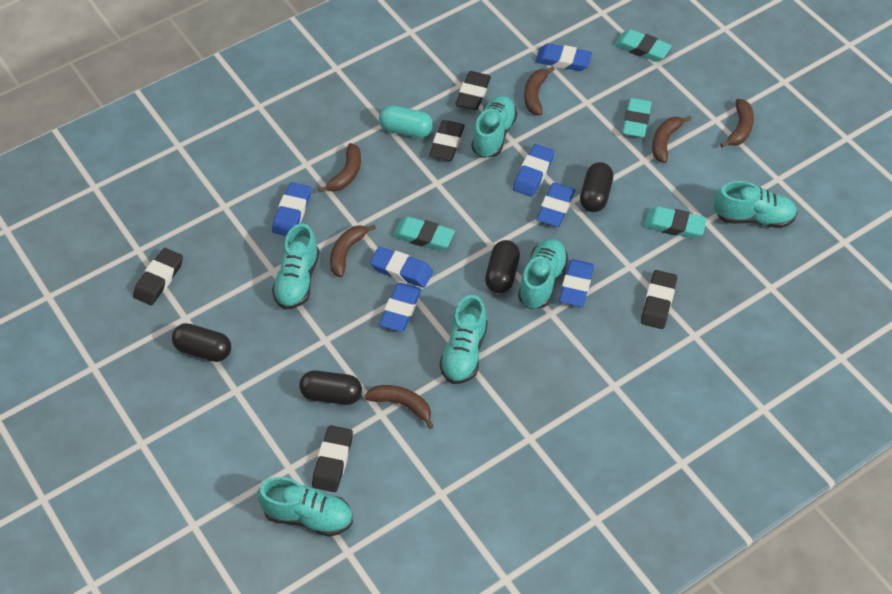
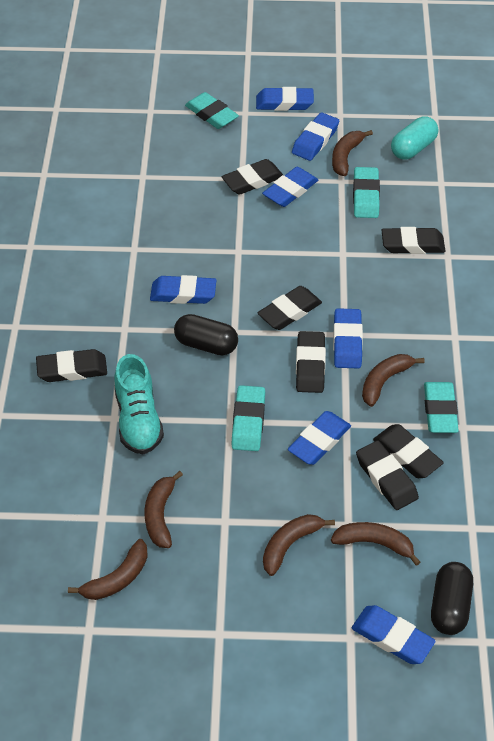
black capsule: [172,323,231,362] [299,370,362,405] [485,240,520,294] [580,162,613,212] = 4 -> [174,314,238,355] [431,562,473,635] = 2
black eraser: [133,248,183,305] [312,425,353,492] [429,120,465,161] [455,71,491,110] [641,270,677,329] = 5 -> [36,349,107,382] [222,159,283,195] [258,286,322,330] [296,331,326,393] [356,440,419,510] [373,424,444,478] [382,227,445,254] = 7
turquoise shoe: [257,477,353,537] [272,224,319,310] [439,295,488,384] [471,95,517,158] [518,239,568,309] [713,181,797,228] = 6 -> [114,354,164,455] = 1

